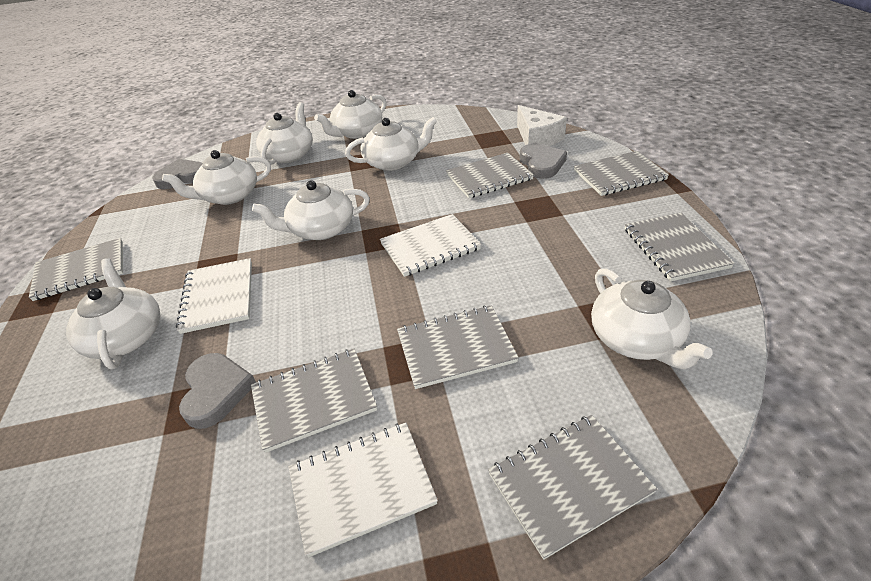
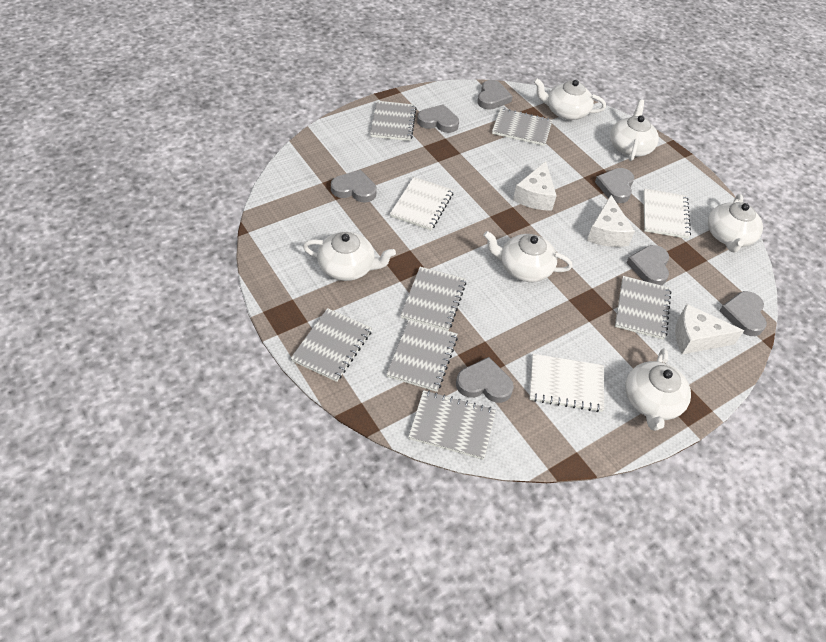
grey heart: [152,159,203,189] [179,353,256,429] [520,143,567,179] = 3 -> [331,170,377,202] [417,104,459,133] [456,357,514,403] [477,80,513,110] [595,168,634,203] [626,245,669,285] [719,291,767,336] = 7
white cheese: [517,105,567,146] = 1 -> [513,161,557,211] [587,195,635,247] [675,304,744,354] = 3
white teapot: [66,258,160,369] [162,150,271,205] [252,180,370,240] [256,102,313,165] [314,90,386,139] [345,117,437,171] [591,268,713,369] = 7 -> [303,232,396,281] [483,231,572,282] [534,78,606,120] [610,99,659,161] [625,348,691,431] [708,194,763,253] = 6

